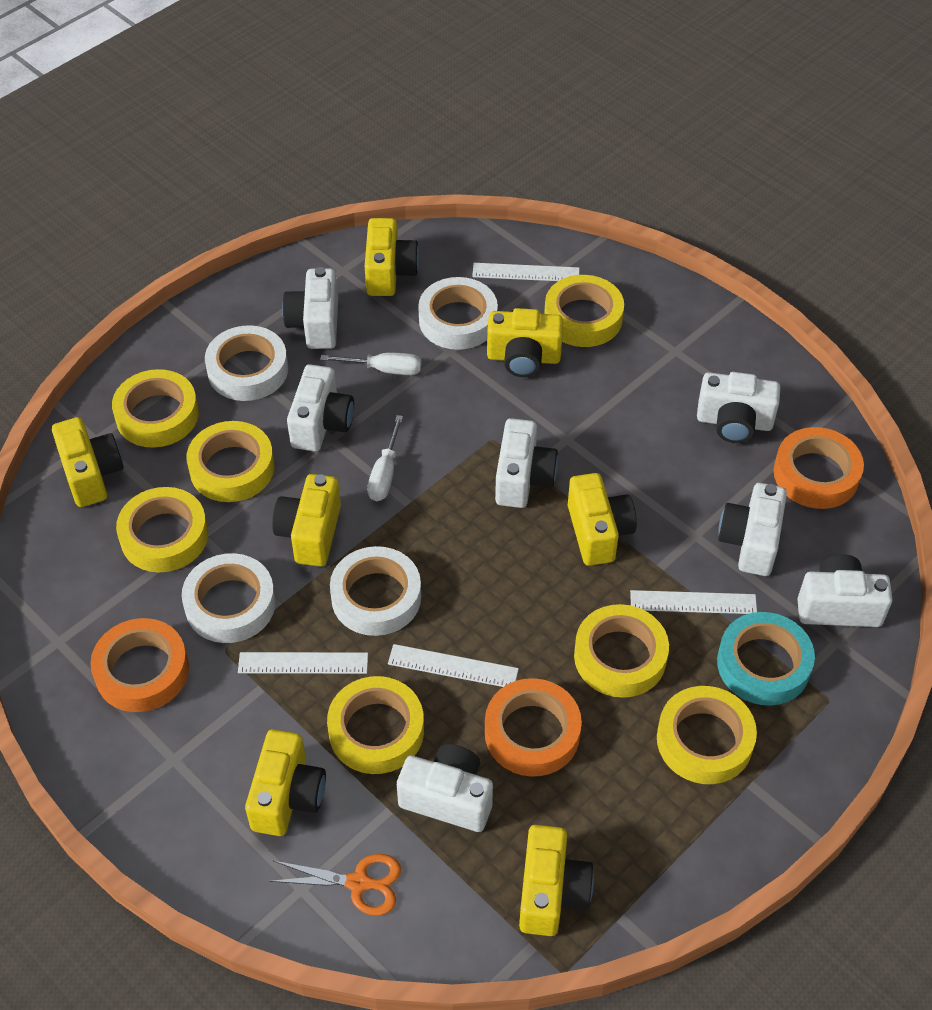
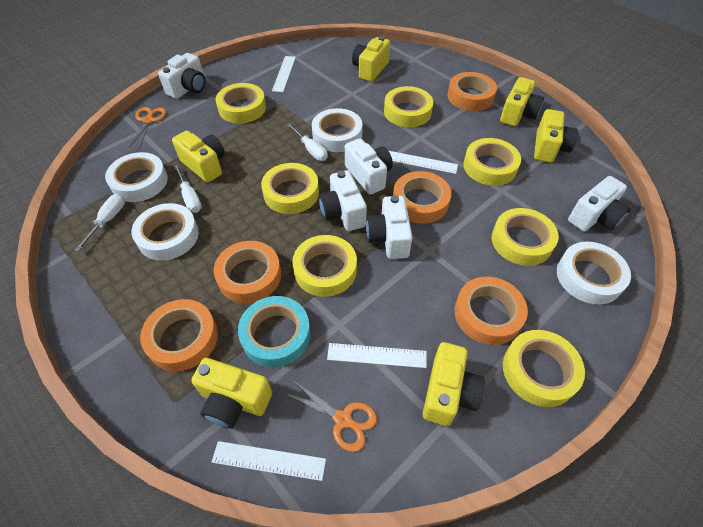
orange scissors: [269,854,401,916] = 1 -> [129,107,167,149] [284,381,377,452] = 2
orange tape: [90,618,189,712] [485,678,582,777] [774,427,864,509] = 3 -> [140,299,218,371] [214,241,281,303] [393,171,451,224] [447,72,497,111] [454,277,528,345] = 5
white camera: [282,267,338,349] [287,364,354,451] [397,744,493,832] [495,418,558,508] [697,372,781,443] [718,483,787,576] [797,554,893,627] = 7 -> [158,53,205,99] [319,170,367,231] [345,138,393,195] [366,195,413,259] [568,176,630,231] = 5
white screwdriver: [320,353,421,375] [367,415,403,501] = 2 -> [74,194,125,252] [174,165,202,213] [287,123,328,161] = 3
yellow camera: [52,417,124,507] [245,729,326,836] [272,474,341,567] [365,218,419,296] [487,308,563,377] [519,825,594,936] [568,473,637,566] = 7 -> [172,130,225,183] [191,358,272,428] [352,36,390,82] [423,342,485,426] [500,77,544,126] [534,109,578,163] = 6

